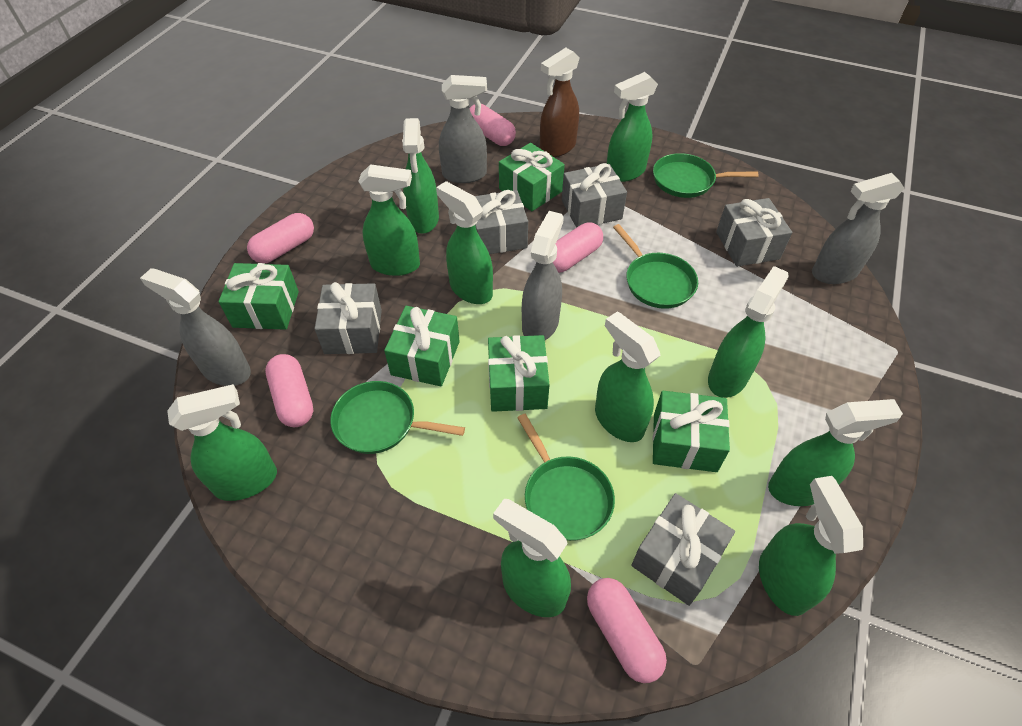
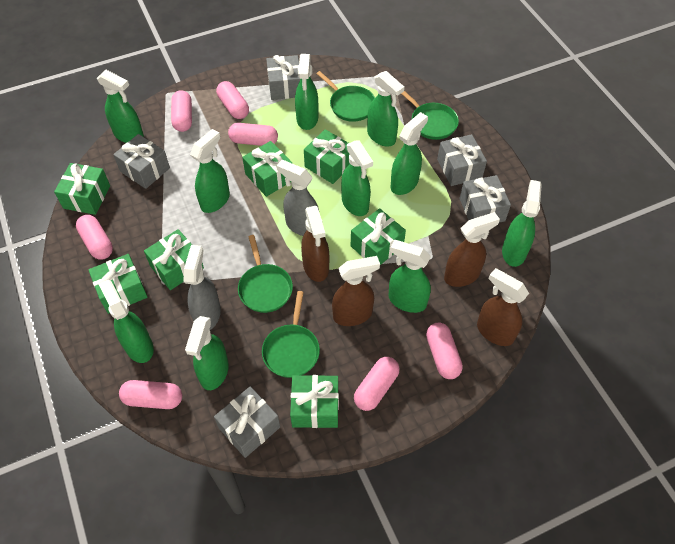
brown spray bottle: [540,48,580,157] = 1 -> [301,206,329,282] [332,256,380,326] [444,212,500,287] [477,268,529,346] = 4
green gift: [219,263,299,330] [384,306,460,386] [488,335,550,412] [499,143,565,211] [653,391,730,472] = 5 -> [54,163,110,215] [88,254,148,314] [144,229,204,290] [242,141,293,197] [290,375,339,428] [304,129,350,184] [351,208,406,265] = 7
grey spray bottle: [140,268,251,386] [439,75,487,183] [522,211,564,340] [812,173,905,284] = 4 -> [184,245,221,330] [276,160,319,236] = 2
pink capsule: [247,213,314,263] [265,354,313,427] [469,104,516,146] [553,222,603,273] [587,578,667,683] = 5 -> [76,215,113,259] [119,380,182,409] [171,90,192,132] [216,81,249,119] [228,123,278,146] [354,357,400,411] [426,322,463,379] = 7

